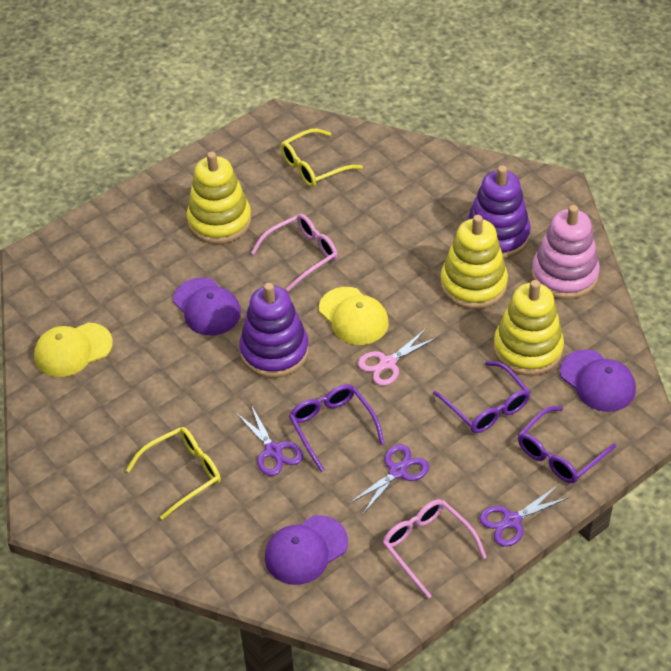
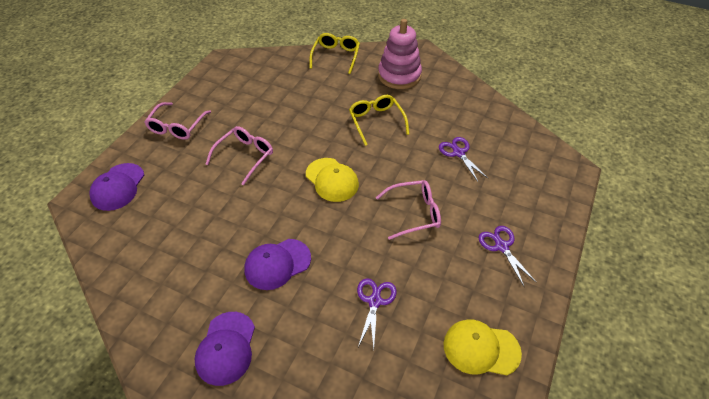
pink glasses: [251,214,338,291] [383,499,487,599] = 2 -> [144,102,211,140] [205,126,273,185] [376,180,441,240] = 3
pink scissors: [358,329,438,386] = 1 -> none = 0
purple glasses: [289,384,385,472] [433,361,530,433] [518,406,616,483] = 3 -> none = 0
purple stacking toy: [239,283,309,378] [466,166,531,259] = 2 -> none = 0
yellow stacking toy: [186,152,251,244] [440,215,508,309] [494,280,564,376] = 3 -> none = 0

